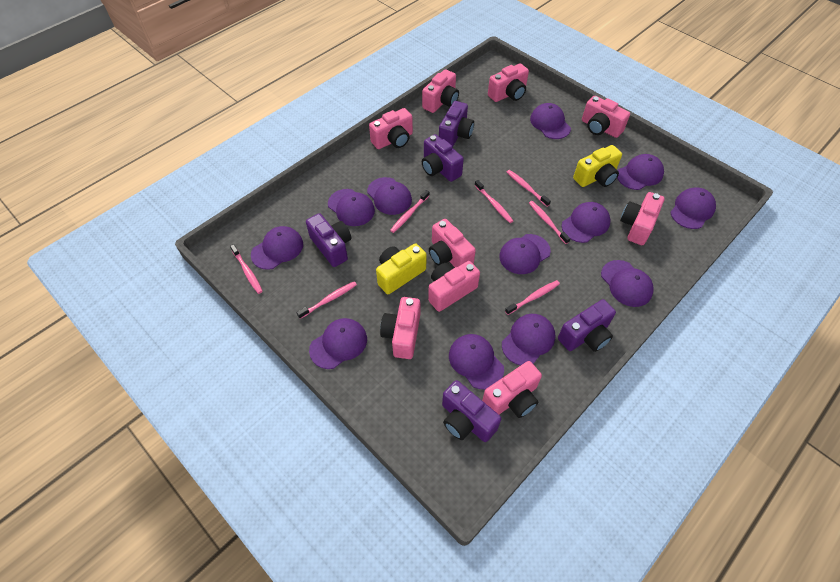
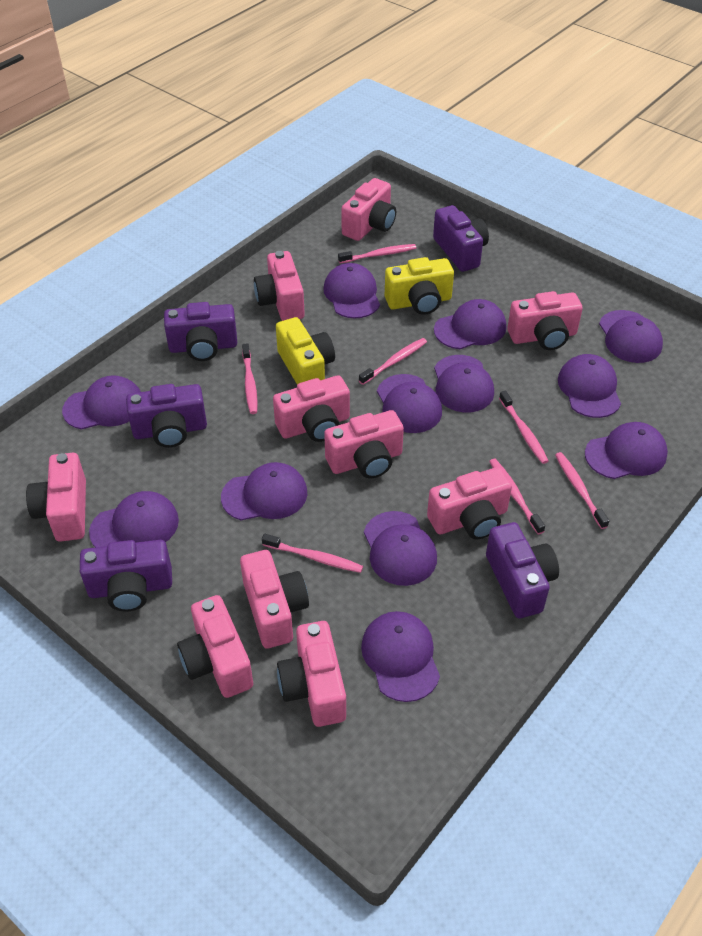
pink camera: [369,108,413,149] [380,297,420,359] [422,69,459,113] [428,261,480,312] [429,219,476,267] [482,361,542,418] [488,63,529,102] [582,96,630,138] [620,192,665,245] = 9 -> [26,453,86,542] [177,595,253,698] [240,550,309,649] [254,251,305,321] [273,375,350,442] [277,621,346,727] [324,410,404,478] [341,178,396,241] [427,467,512,540] [507,291,583,350] = 10

